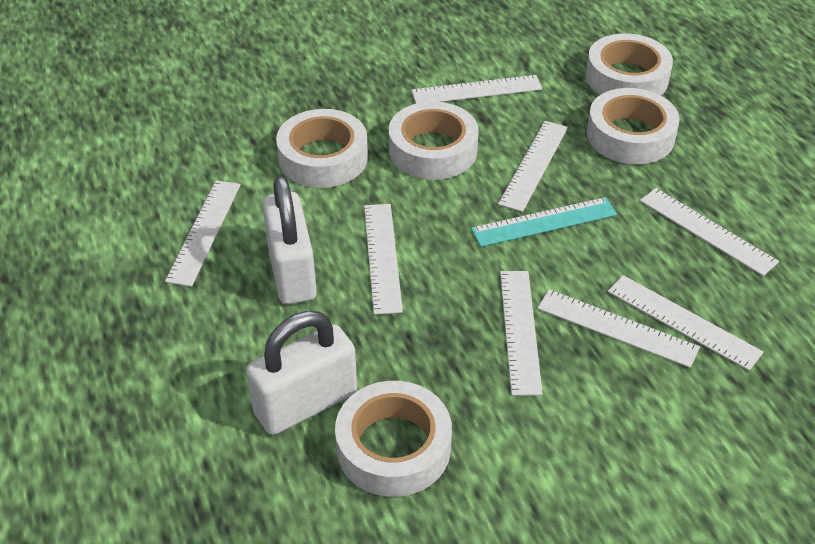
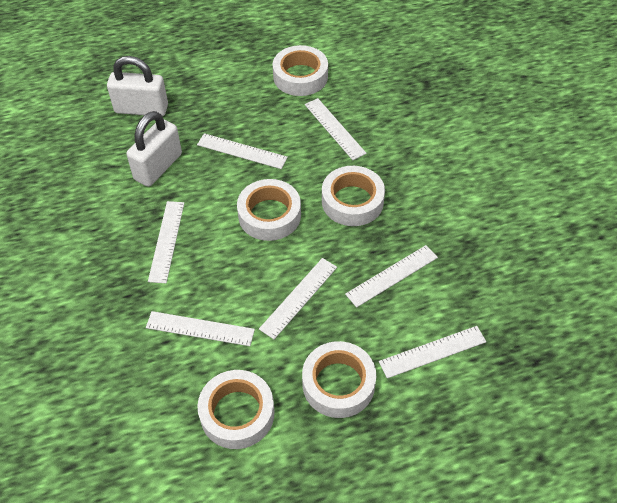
turquoise ruler: [471,197,617,247] = 1 -> none = 0
white ruler: [165,180,241,287] [364,204,403,315] [411,75,543,103] [498,121,568,212] [500,271,543,396] [537,289,700,368] [608,275,764,371] [640,188,779,276] = 8 -> [146,311,255,346] [148,201,184,283] [197,133,288,169] [259,258,337,339] [305,98,367,160] [345,245,438,308] [379,326,486,379] = 7

